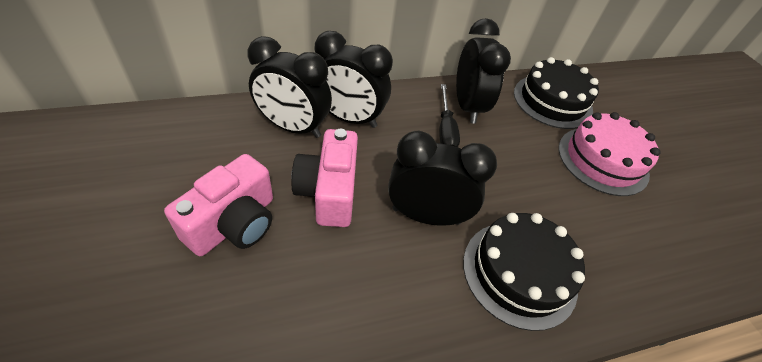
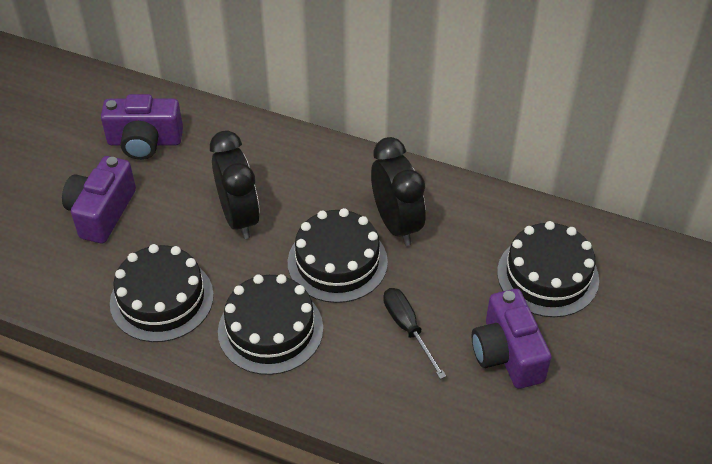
black cake: [463,213,585,331] [514,57,599,129] = 2 -> [110,244,214,342] [218,274,323,375] [288,208,388,303] [497,221,599,317] = 4
black clock: [248,36,332,138] [314,31,393,128] [388,131,497,226] [456,18,511,124] = 4 -> [210,130,260,239] [371,137,426,246] = 2
pink cake: [558,112,660,196] = 1 -> none = 0
pink camera: [164,154,273,256] [291,129,358,227] = 2 -> none = 0
purple camera: none = 0 -> [62,156,136,243] [101,94,183,160] [472,289,551,389] = 3

